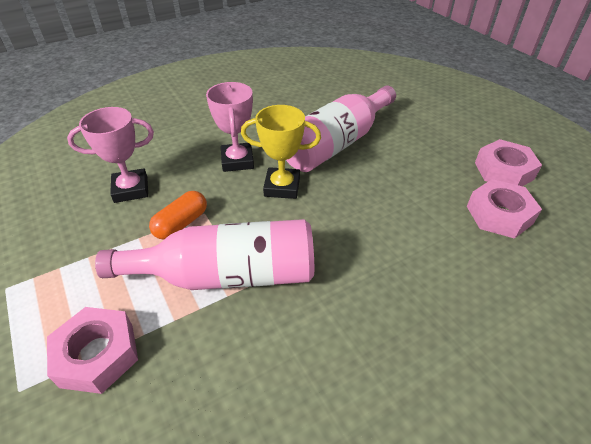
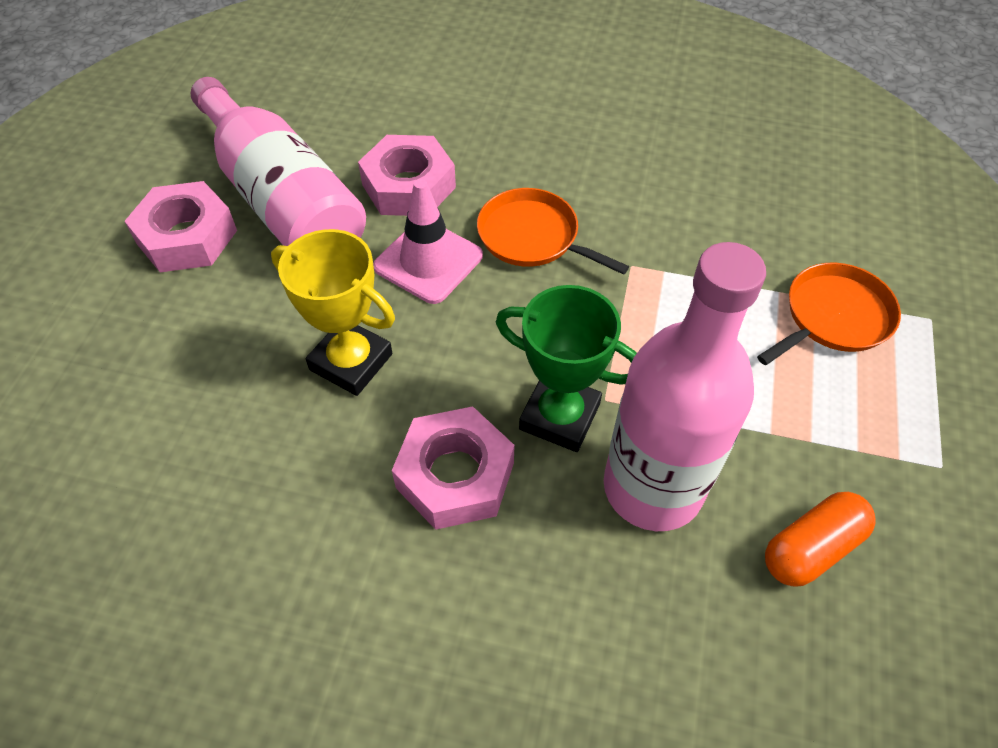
green trophy: none = 0 -> [496,285,637,452] = 1
orange pan: none = 0 -> [477,188,629,275] [757,262,901,365] = 2
pink traffic cone: none = 0 -> [373,179,483,304] = 1
pink trophy: [67,107,154,203] [206,82,254,172] = 2 -> none = 0

